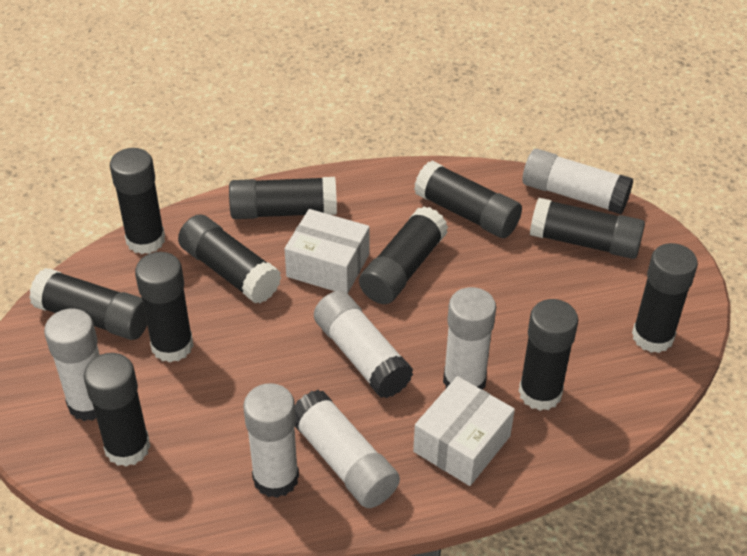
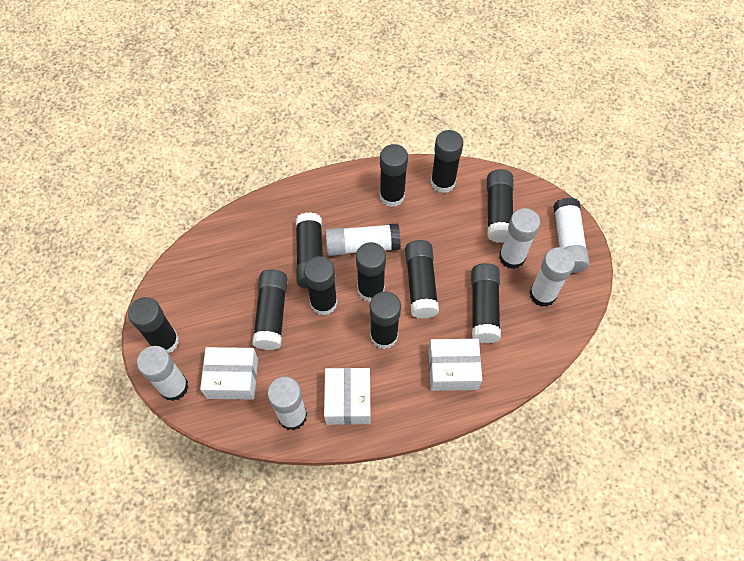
white box: [284,209,370,293] [413,376,515,486] = 2 -> [200,347,258,400] [324,368,371,425] [428,339,482,391] = 3

